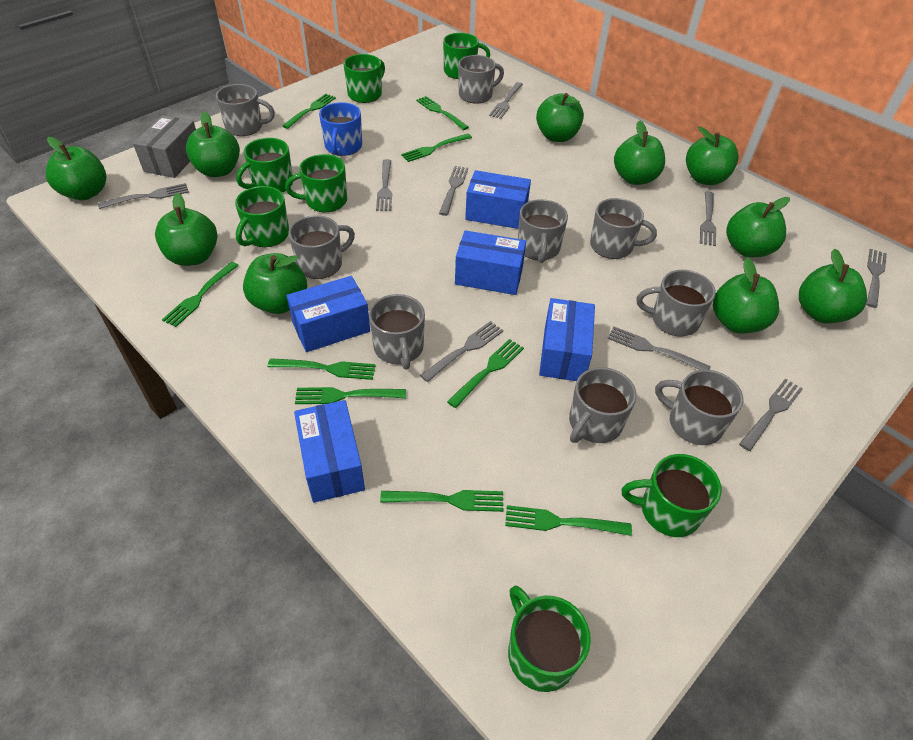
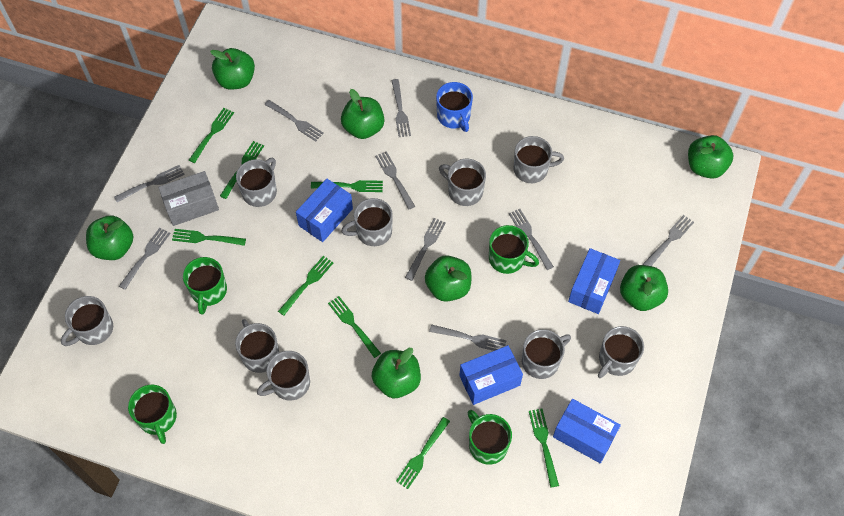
blue box: [286,276,370,352] [294,400,365,503] [455,230,526,295] [465,170,531,229] [539,298,595,381] = 5 -> [296,179,353,242] [459,345,523,405] [553,399,621,463] [568,248,620,314] = 4
green apple: [46,137,106,200] [155,193,217,266] [186,111,240,177] [243,253,307,314] [536,93,584,142] [614,120,665,185] [686,127,739,185] [713,258,779,334] [726,197,790,257] [799,249,867,323] = 10 -> [86,215,133,260] [210,48,255,90] [341,89,384,139] [372,348,421,398] [425,255,471,302] [620,265,668,311] [688,135,733,179] = 7
green fork: [162,262,239,327] [267,358,376,380] [282,94,336,129] [295,387,406,404] [380,490,503,512] [401,134,472,162] [416,96,469,130] [447,339,524,408] [505,505,632,536] = 9 -> [172,229,246,246] [189,108,234,163] [220,141,264,199] [278,256,334,316] [311,180,383,192] [328,296,381,358] [396,417,450,489] [529,409,559,488] = 8
green mug: [235,186,289,247] [236,138,293,192] [285,154,347,212] [343,54,385,103] [443,33,490,79] [508,586,591,692] [622,454,721,537] = 7 -> [128,385,177,444] [183,257,227,315] [467,410,512,465] [489,225,539,274] = 4

